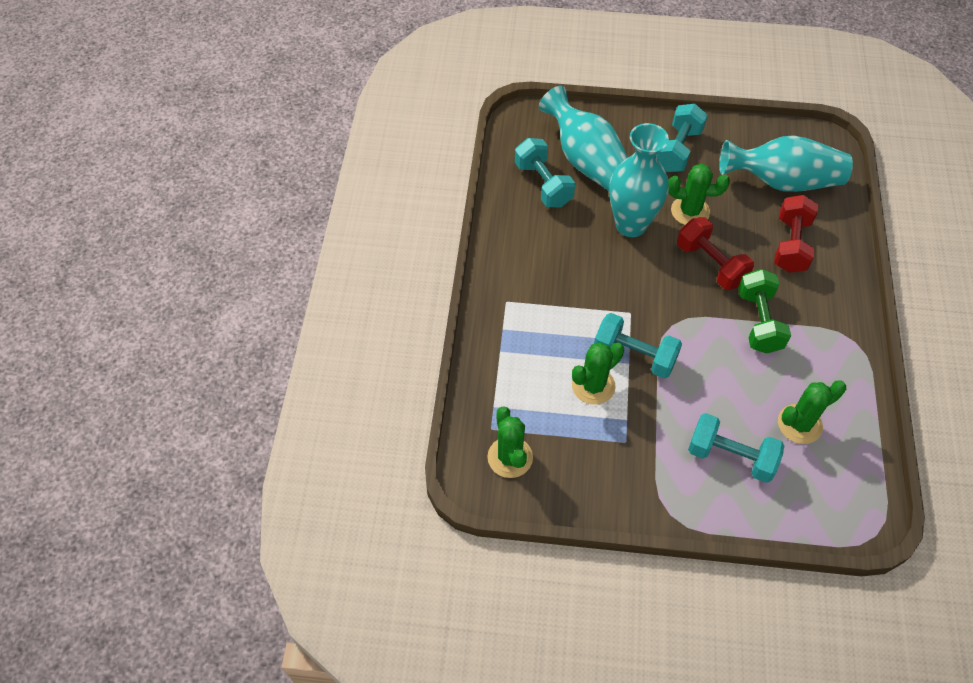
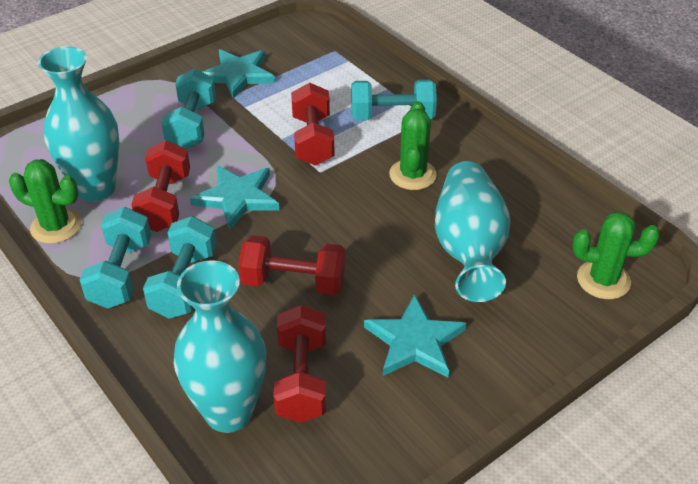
green cactus: [487,406,533,478] [572,342,624,405] [668,164,730,225] [778,380,846,444] = 4 -> [9,159,81,244] [389,101,437,190] [573,211,660,299] = 3
green dumbbell: [738,269,791,353] = 1 -> none = 0
red dumbbell: [677,217,754,290] [774,195,818,273] = 2 -> [131,141,190,232] [238,235,345,295] [273,305,326,423] [291,83,335,166] = 4
turquoise star: none = 0 -> [190,165,279,230] [202,49,275,99] [364,294,466,378] = 3

